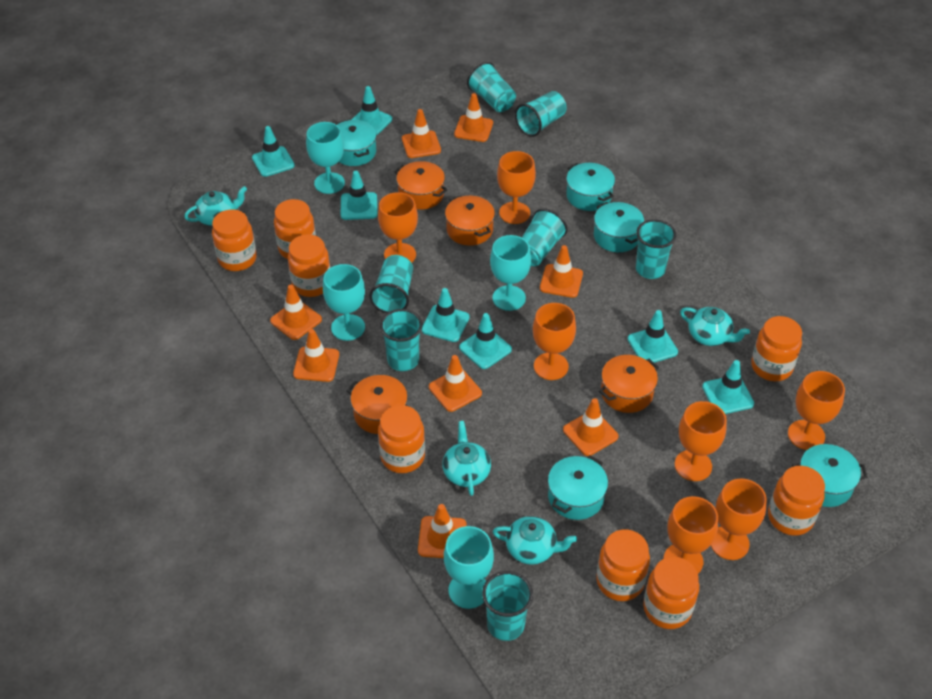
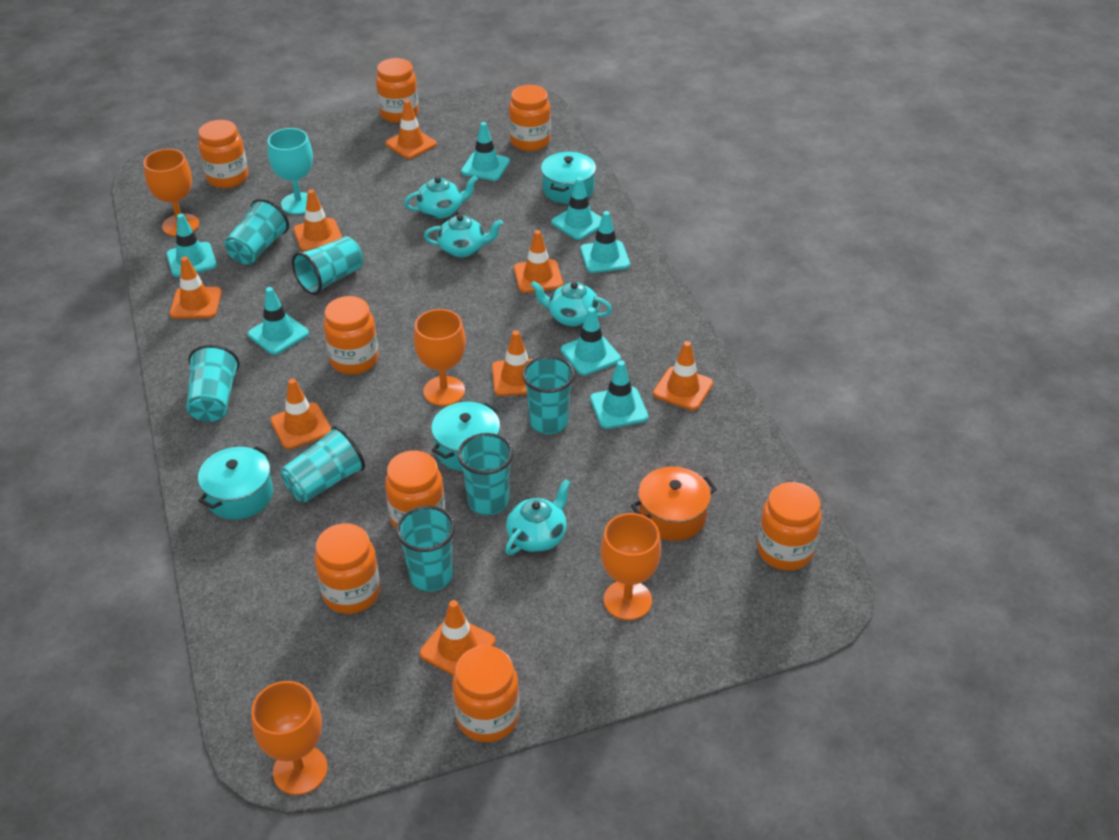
orange goblet: [378,192,418,263] [497,151,536,224] [533,303,576,380] [664,496,718,574] [675,401,727,481] [711,479,767,560] [788,371,845,450] = 7 -> [143,149,199,236] [251,681,328,795] [414,309,466,406] [601,513,661,620] = 4
orange pot: [347,375,408,434] [394,161,448,210] [445,195,495,246] [599,355,659,413] = 4 -> [631,467,717,541] = 1
turquoise goblet: [306,122,345,194] [323,264,365,341] [444,526,494,609] [490,235,531,311] = 4 -> [268,128,313,214] = 1
turquoise pot: [337,119,376,166] [548,455,608,520] [566,163,615,211] [594,202,644,252] [792,444,868,507] = 5 -> [198,446,273,520] [431,402,500,471] [541,152,596,204] = 3

